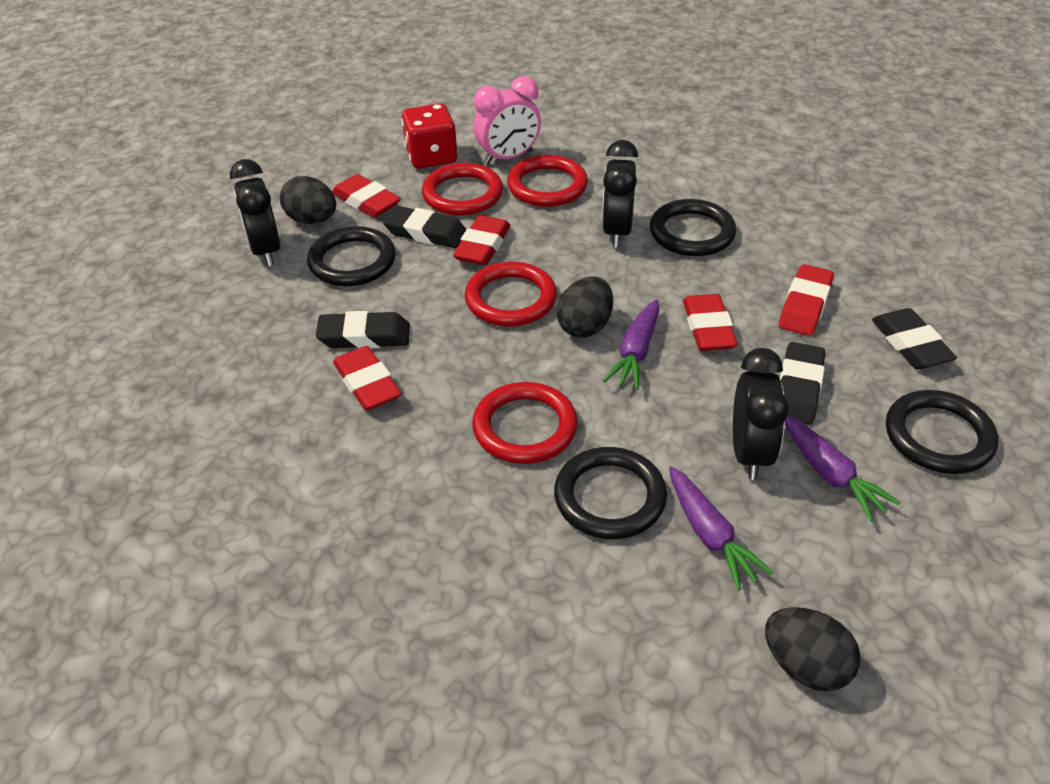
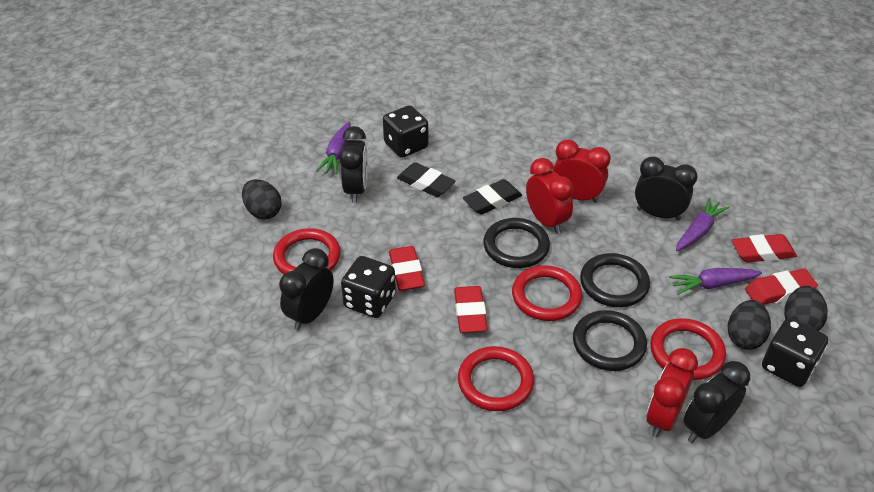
black clock: [230,159,280,266] [602,140,638,247] [733,348,789,480] = 3 -> [279,248,334,330] [339,126,368,203] [635,156,698,221] [683,361,750,443] = 4
black dice: none = 0 -> [341,256,396,318] [383,105,429,158] [762,318,828,387] = 3
black eraser: [316,311,410,348] [382,205,467,248] [780,342,825,425] [872,308,957,369] = 4 -> [397,162,456,197] [463,179,522,214] = 2
black ring: [307,226,396,286] [554,447,667,539] [650,199,736,256] [886,390,998,474] = 4 -> [483,218,550,268] [573,310,647,371] [580,253,650,307] = 3
pink clock: [473,76,541,165] = 1 -> none = 0
red clock: none = 0 -> [526,158,574,234] [553,139,611,203] [646,348,698,438] = 3
red dice: [402,103,458,169] = 1 -> none = 0
red eraser: [332,174,401,218] [333,346,401,411] [453,215,511,266] [683,294,738,351] [779,264,834,336] = 5 -> [389,246,425,291] [454,286,488,333] [732,234,797,263] [745,269,818,305] = 4

